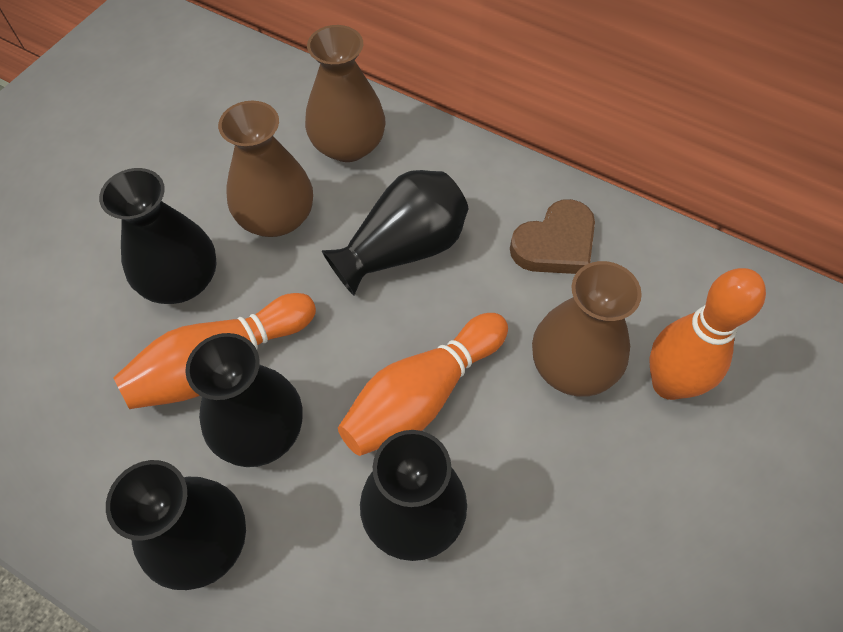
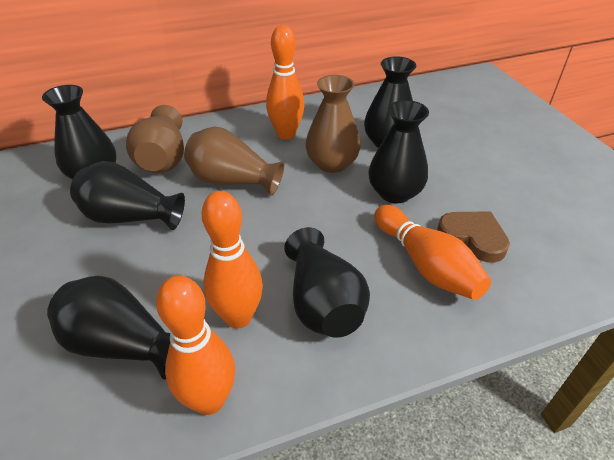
black vase: [99,168,217,304] [106,460,246,590] [185,333,303,467] [322,170,468,296] [360,430,467,561] = 5 -> [42,85,117,180] [47,276,170,379] [70,161,185,230] [284,227,370,338] [364,56,416,148] [368,100,429,203] = 6
orange bowling pin: [113,293,316,409] [338,313,508,456] [650,268,766,400] = 3 -> [156,275,235,415] [202,191,263,329] [266,25,304,140] [374,205,491,300] = 4

